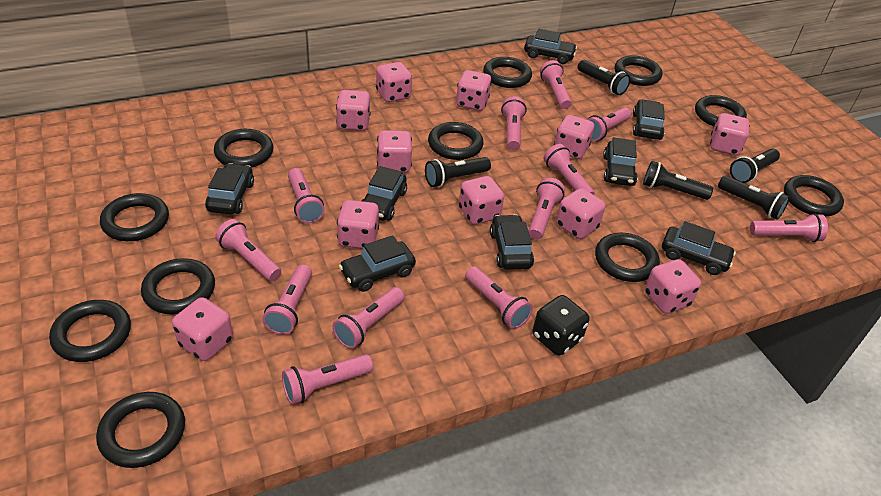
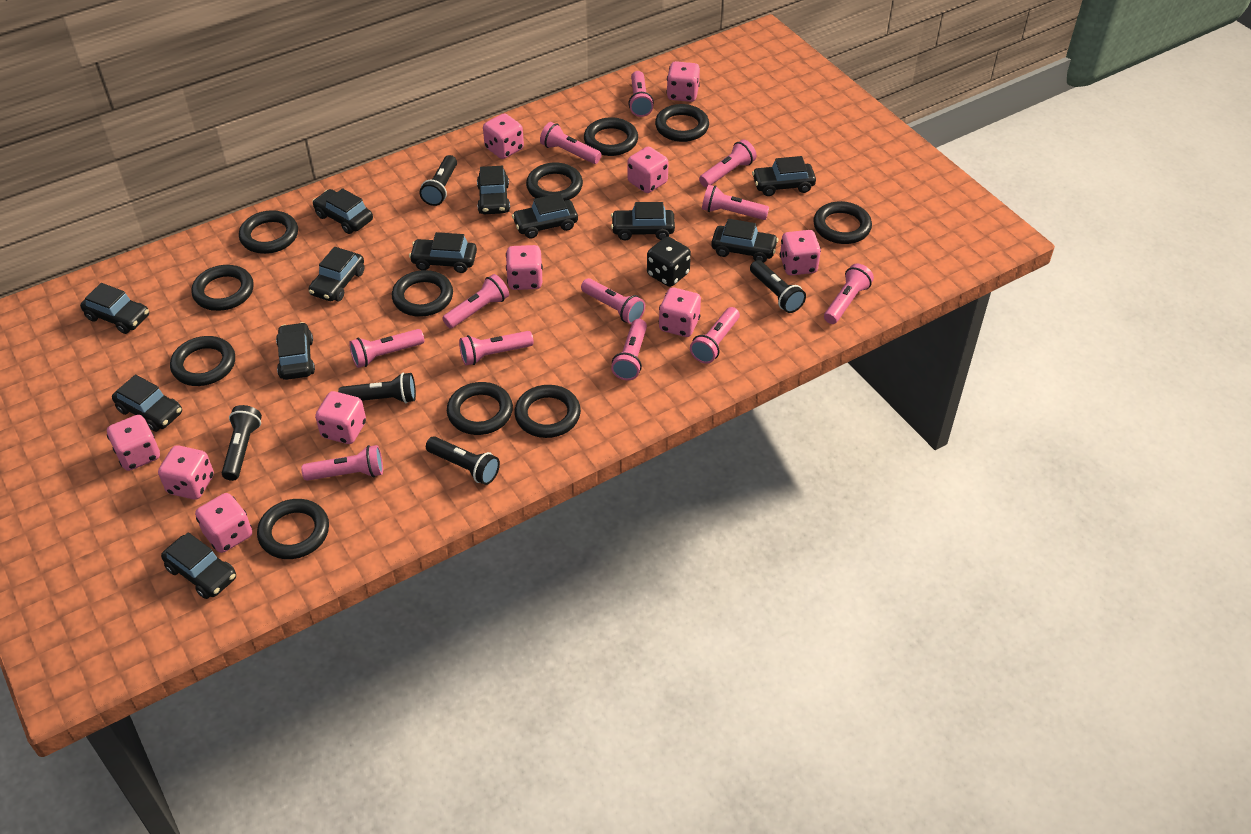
black car: [205,163,254,215] [339,235,416,292] [362,166,407,221] [490,214,534,270] [524,29,577,64] [603,137,638,186] [633,99,665,140] [662,221,736,275] = 8 -> [80,283,149,334] [112,374,182,432] [161,532,236,599] [276,322,315,380] [309,247,364,301] [312,188,373,234] [409,232,477,273] [477,166,510,214] [512,193,578,238] [611,202,675,240] [711,219,778,263] [752,156,816,196] = 12
pink dice: [172,297,233,361] [336,90,371,131] [337,200,379,249] [376,62,412,102] [377,130,412,173] [456,70,492,111] [459,176,504,225] [554,115,594,159] [556,188,605,239] [645,259,701,314] [710,113,750,155] = 11 -> [107,415,160,471] [158,445,214,499] [195,493,252,553] [315,391,366,444] [483,113,524,159] [506,245,543,290] [627,147,668,193] [659,287,701,337] [666,61,700,102] [780,230,821,275] = 10

